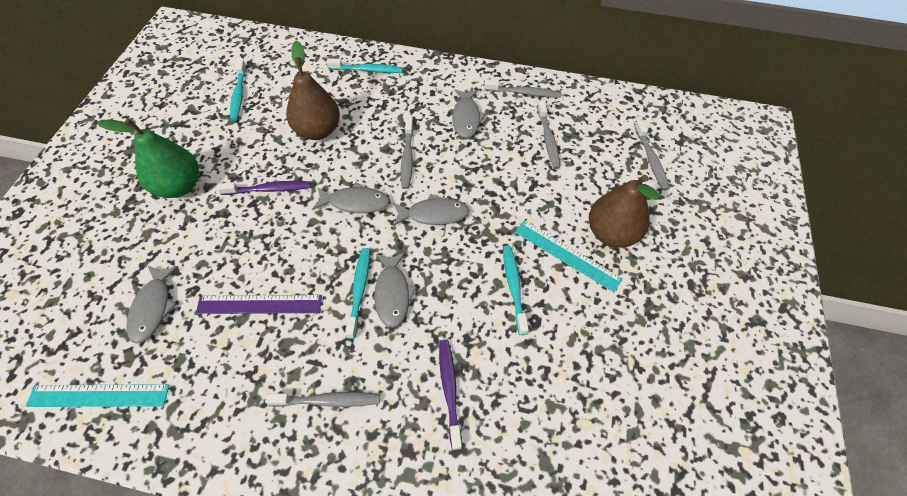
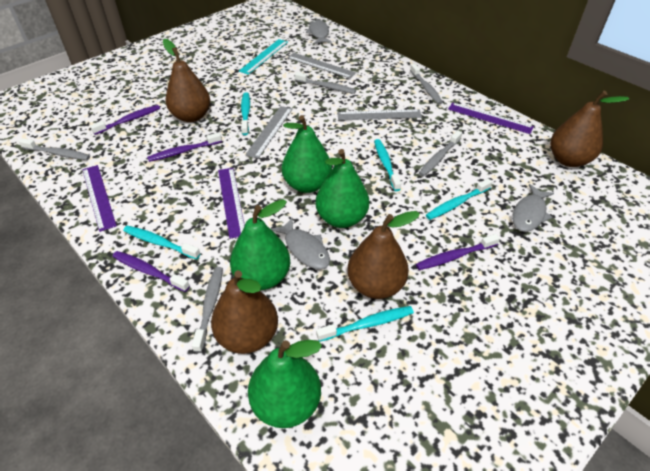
brown pear: [286,41,340,140] [589,175,659,248] = 2 -> [163,39,210,122] [211,270,278,354] [347,211,420,299] [550,91,630,167] = 4
green pear: [97,119,199,198] = 1 -> [230,199,290,290] [248,340,322,428] [282,115,332,193] [316,149,369,228] = 4
grey fish: [126,266,178,344] [312,182,390,213] [374,252,417,328] [393,194,469,226] [452,89,486,138] = 5 -> [271,218,330,269] [306,19,332,44] [512,184,554,232] = 3
grey ruler: none = 0 -> [245,106,293,159] [287,53,356,78] [337,109,422,121] = 3
purple ruler: [196,295,322,314] = 1 -> [82,165,117,232] [218,168,245,239] [448,102,534,134] = 3
purple toothbrush: [217,181,311,195] [439,340,462,450] = 2 -> [90,105,160,135] [112,251,190,292] [147,132,222,162] [416,234,500,270] = 4
turquoise ruler: [26,384,170,407] [515,220,623,292] = 2 -> [239,39,288,75] = 1
turquoise toothbrush: [230,59,246,121] [326,58,403,73] [345,248,370,339] [503,246,529,335] = 4 -> [123,226,200,260] [241,92,250,135] [316,306,414,342] [374,139,401,191] [426,178,492,220] = 5

